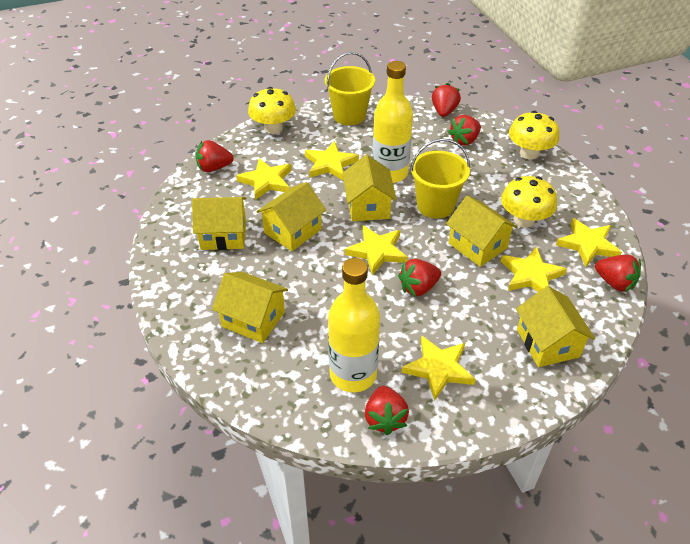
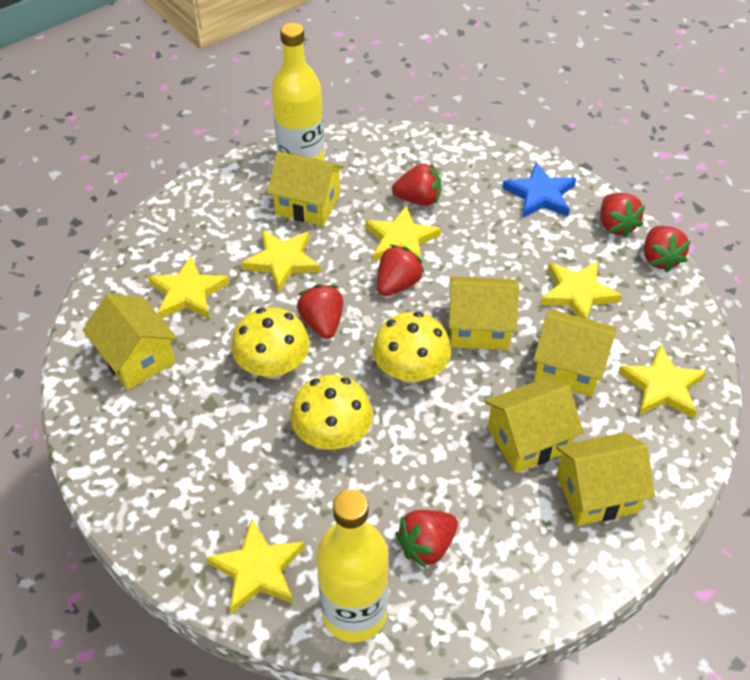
blue star: none = 0 -> [502,162,576,218] = 1
yellow bucket: [325,52,375,125] [410,139,470,219] = 2 -> none = 0

